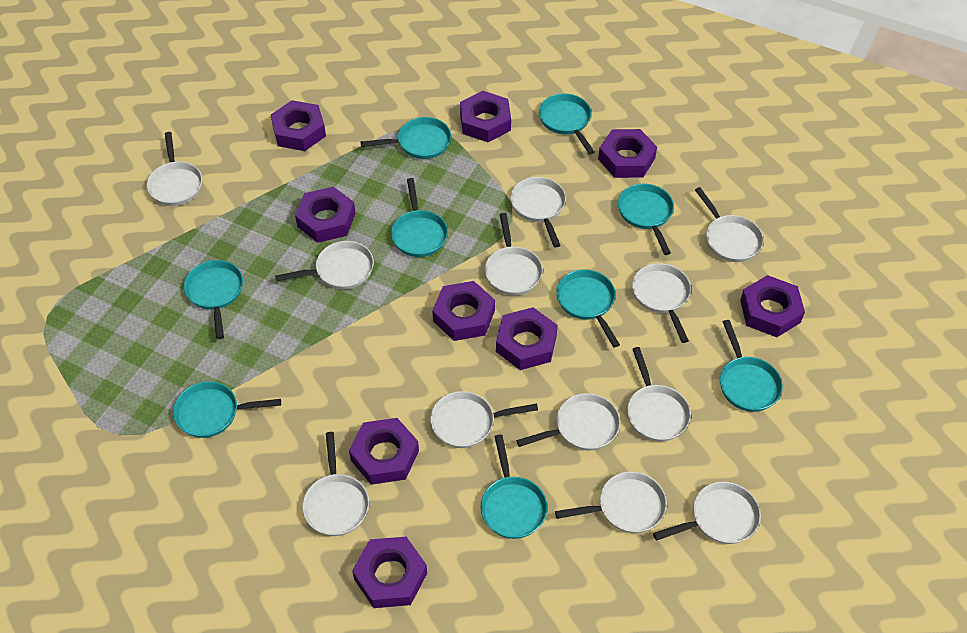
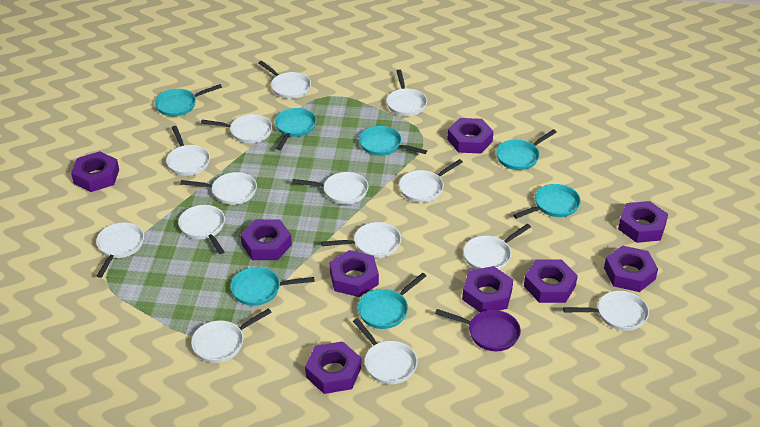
purple pan: none = 0 -> [435,309,521,351] = 1
turquoise pan: [173,381,281,438] [184,260,243,339] [361,117,451,159] [391,178,448,257] [481,434,547,539] [539,93,595,155] [556,269,620,347] [618,184,674,255] [720,320,783,412] = 9 -> [155,84,222,116] [230,267,315,306] [275,108,316,150] [358,273,426,329] [359,126,427,156] [496,129,557,170] [513,184,581,219] = 7
white pan: [147,132,202,206] [275,241,374,289] [302,432,369,536] [430,391,538,448] [485,213,543,295] [510,177,566,247] [517,393,620,450] [555,471,667,533] [627,347,691,442] [632,263,691,343] [653,482,761,544] [695,187,764,262] = 12 -> [96,222,144,278] [166,126,210,176] [178,205,225,254] [180,172,257,205] [191,308,272,363] [201,114,272,143] [258,61,311,99] [292,172,368,204] [321,222,401,258] [353,318,417,384] [386,70,427,116] [399,159,463,203] [463,224,531,270] [563,291,649,331] = 14

